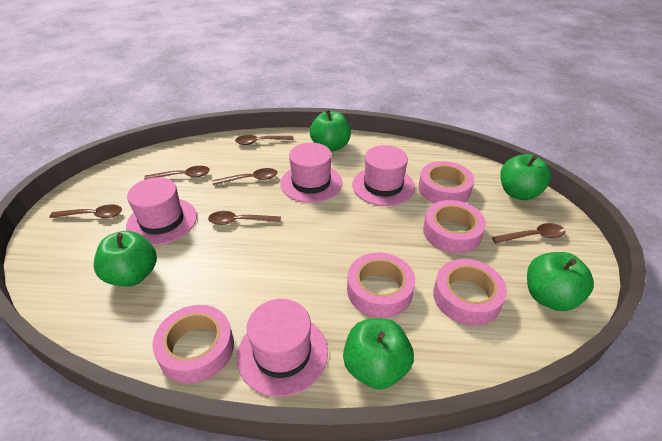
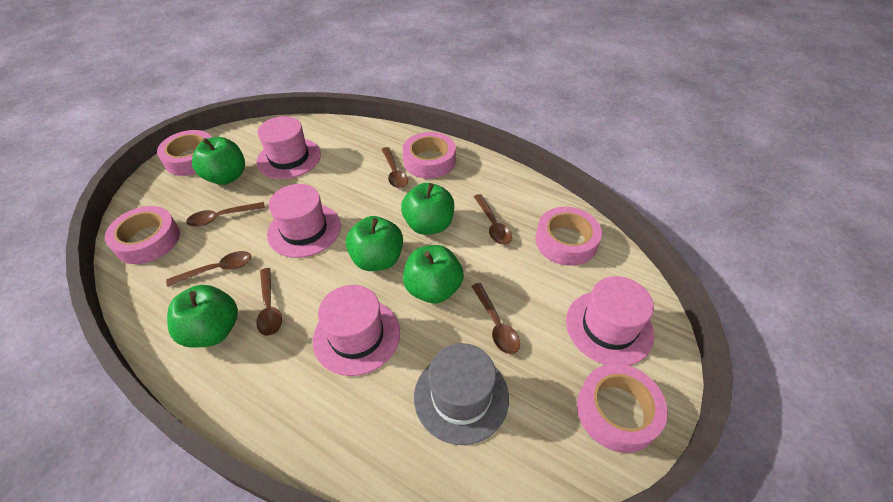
grey hat: none = 0 -> [414,343,509,445] = 1

